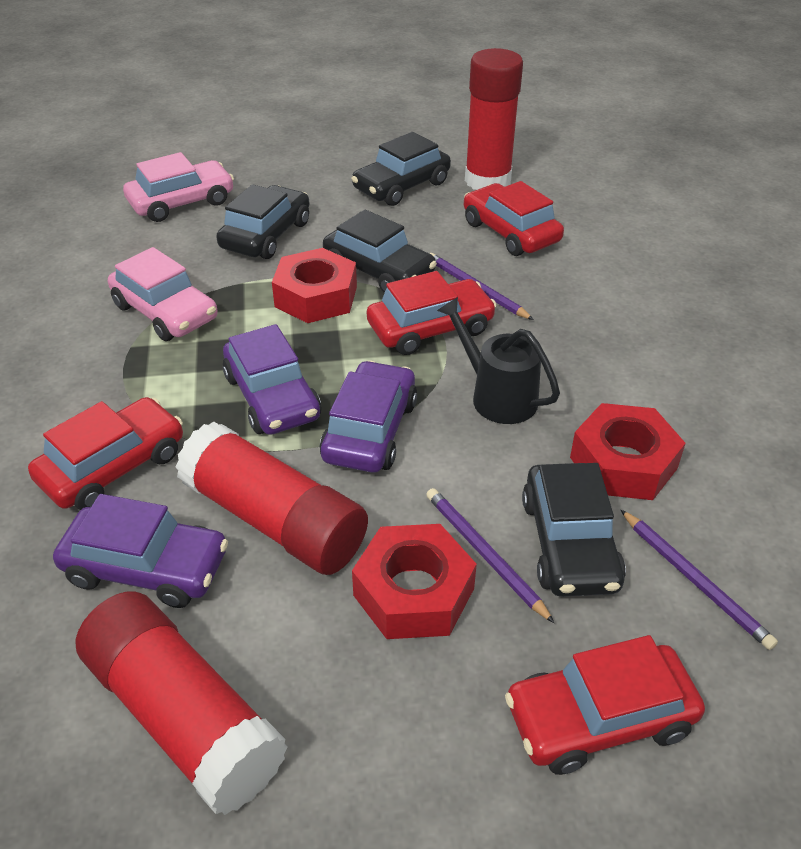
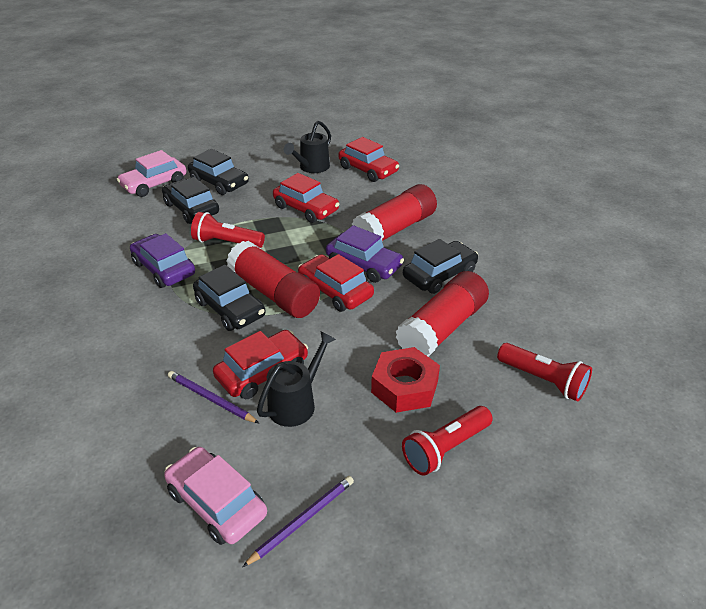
black watering can: [437,297,560,424] = 1 -> [257,331,336,427] [284,121,331,173] = 2
purple car: [53,494,228,608] [223,324,321,435] [320,360,417,473] = 3 -> [130,233,195,288] [326,225,404,283] = 2
purple pencil: [426,488,554,623] [429,253,534,320] [621,510,778,650] = 3 -> [168,371,259,423] [243,476,354,567] = 2
red flashlight: none = 0 -> [191,212,265,248] [402,406,493,476] [497,343,592,402] = 3
red nut: [272,248,357,323] [352,524,477,639] [570,403,686,500] = 3 -> [371,347,440,413] = 1

